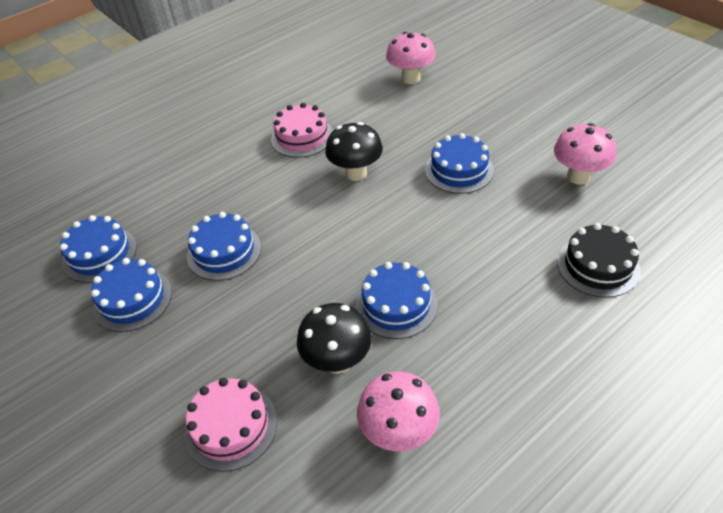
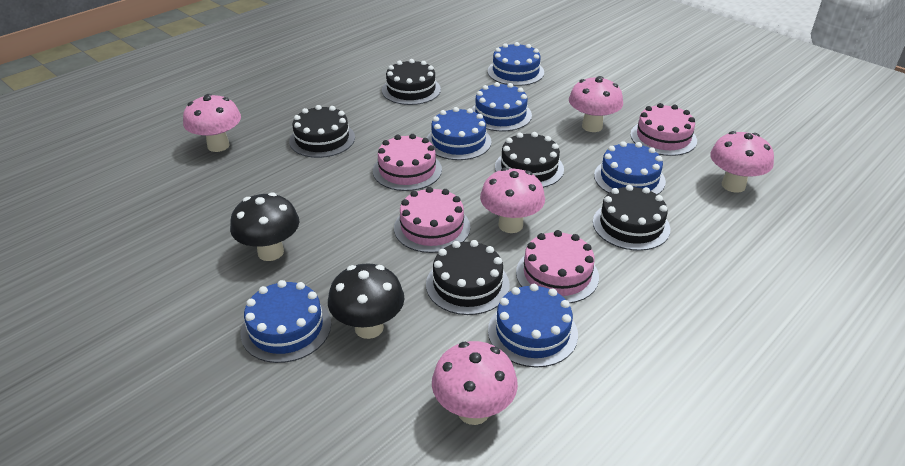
black cake: [557,223,641,298] = 1 -> [289,105,355,158] [382,59,441,105] [426,240,510,315] [495,132,564,188] [593,185,670,251] = 5
blue cake: [60,215,137,283] [91,258,172,332] [187,212,261,281] [356,262,438,339] [425,133,494,194] = 5 -> [241,280,331,363] [427,107,492,160] [472,82,532,131] [488,42,544,86] [488,284,578,367] [594,141,666,195] = 6
pink cake: [185,378,277,472] [271,103,333,158] = 2 -> [373,134,442,191] [394,187,470,253] [516,230,599,303] [630,103,697,156] = 4
pink mushroom: [357,371,440,451] [386,32,436,84] [554,123,616,185] = 3 -> [183,94,241,152] [432,341,518,425] [480,167,545,233] [569,76,623,132] [710,131,774,193] = 5

